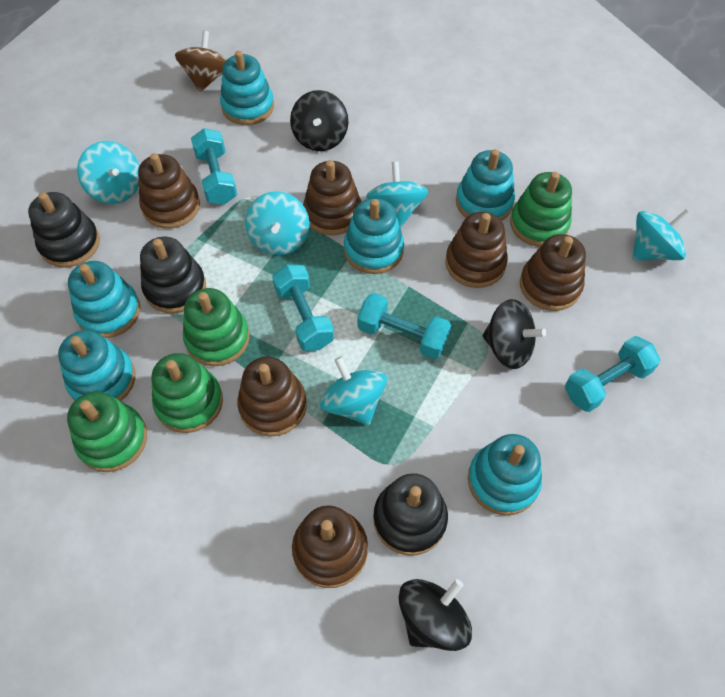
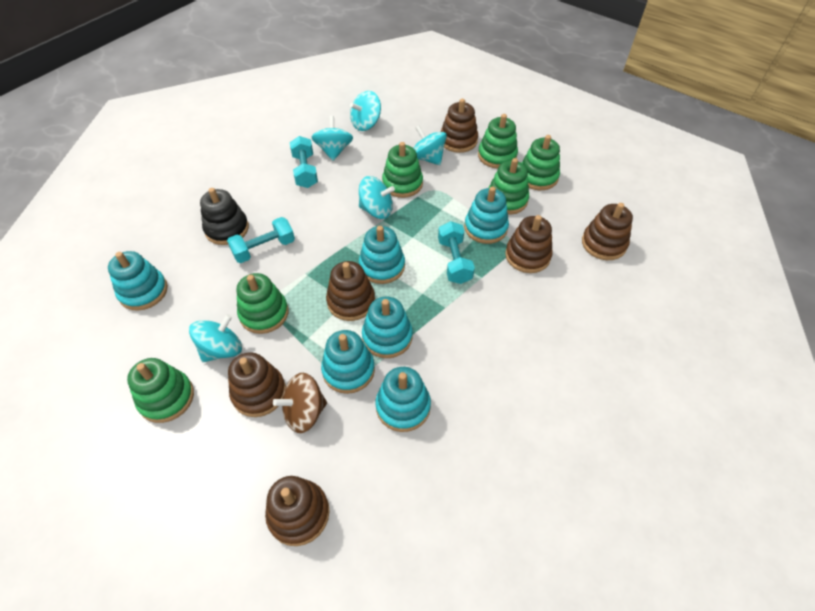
black spinning top: [290,90,348,151] [398,579,472,651] [482,299,546,369] = 3 -> none = 0
black stacking toy: [28,192,100,268] [140,237,206,314] [373,473,448,556] = 3 -> [200,188,249,245] = 1
green stacking toy: [67,392,147,472] [151,353,223,433] [183,288,250,366] [510,172,572,247] = 4 -> [127,358,194,423] [236,273,288,334] [382,142,423,198] [478,114,518,169] [488,158,529,215] [522,135,560,190] = 6
turquoise dumbbell: [191,128,238,205] [272,264,334,351] [357,293,451,359] [565,336,660,412] = 4 -> [227,217,295,263] [290,136,318,188] [438,221,475,284] = 3

